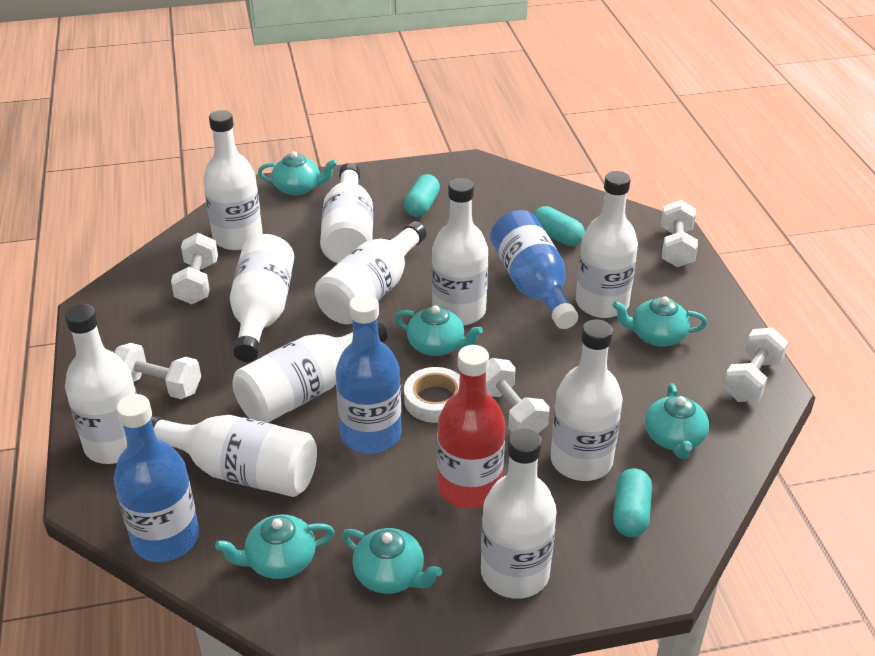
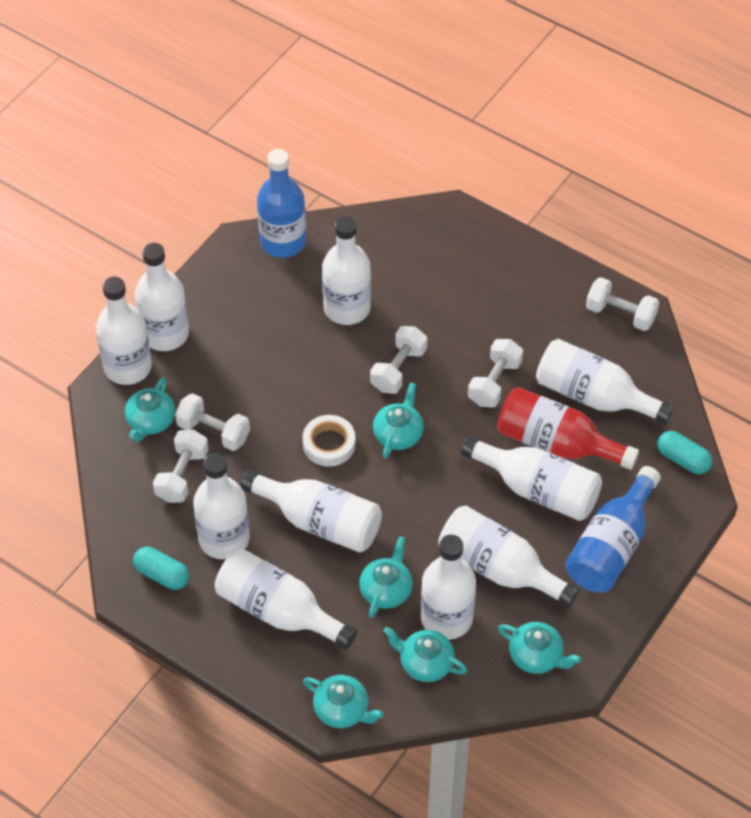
blue bottle: [114,394,199,562] [336,294,402,454] [490,210,578,329] = 3 -> [257,149,306,258] [565,466,661,592] = 2
turquoise capsule: [404,174,440,217] [534,206,585,246] [613,468,652,537] = 3 -> [133,547,189,590] [657,431,713,474] = 2
white bottle: [65,304,137,464] [151,415,317,497] [203,110,263,250] [230,234,294,362] [232,320,387,423] [315,221,427,324] [320,163,373,263] [432,178,488,326] [481,428,557,599] [550,319,623,481] [576,171,638,318] = 11 -> [96,277,152,385] [135,243,189,351] [193,453,250,559] [215,548,357,650] [240,469,382,553] [322,216,371,325] [421,535,476,640] [438,505,580,608] [461,435,602,521] [536,339,674,425] = 10

